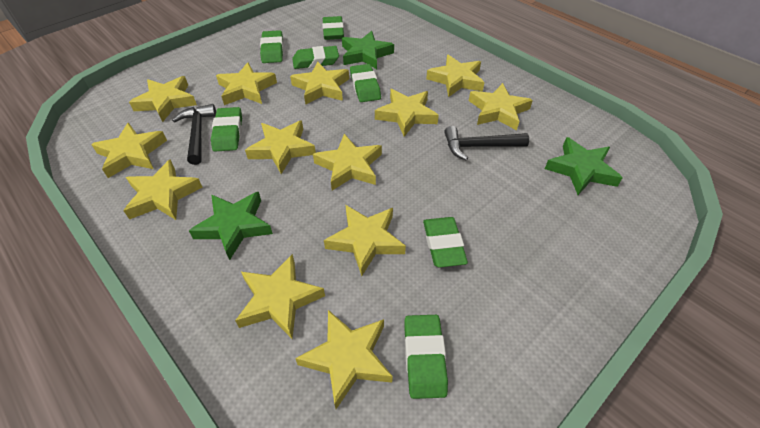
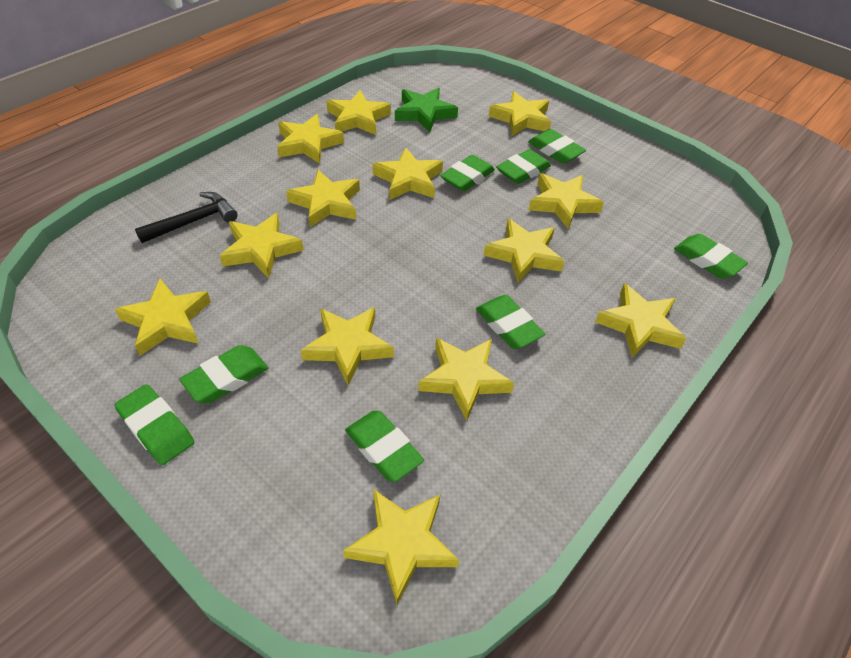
black hammer: [172,104,216,165] [444,126,529,161] = 2 -> [135,192,237,243] = 1
green eraser: [211,107,242,152] [260,30,284,63] [292,46,339,69] [322,16,344,40] [350,64,381,102] [404,315,448,399] [423,217,468,268] = 7 -> [114,384,194,465] [179,345,268,403] [345,411,424,482] [440,155,495,191] [476,295,545,349] [496,149,551,184] [528,129,586,164] [674,234,748,278] = 8
green star: [189,192,273,260] [342,31,394,69] [545,137,623,195] = 3 -> [395,88,458,132] = 1

